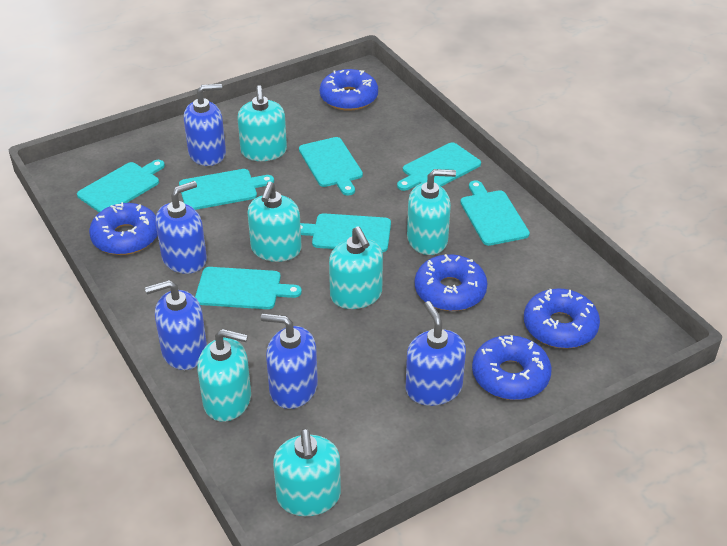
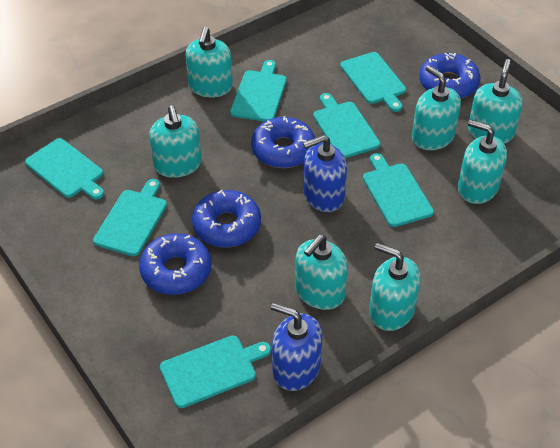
blue donut: [89,202,158,255] [320,69,378,111] [415,254,488,311] [472,335,552,400] [524,288,600,349] = 5 -> [139,233,211,295] [192,190,261,248] [251,116,315,168] [419,53,481,98] = 4
blue soap dispenser: [145,280,207,370] [155,181,207,274] [184,84,226,166] [261,313,318,409] [406,301,466,406] = 5 -> [271,303,322,391] [303,135,347,212] = 2
turquoise soap dispenser: [197,329,251,422] [237,85,287,161] [247,181,302,262] [273,429,341,516] [329,227,383,309] [407,169,456,255] = 6 -> [149,105,201,178] [186,27,233,98] [295,235,348,310] [369,243,421,331] [412,65,461,150] [458,120,507,204] [468,59,523,144] = 7

